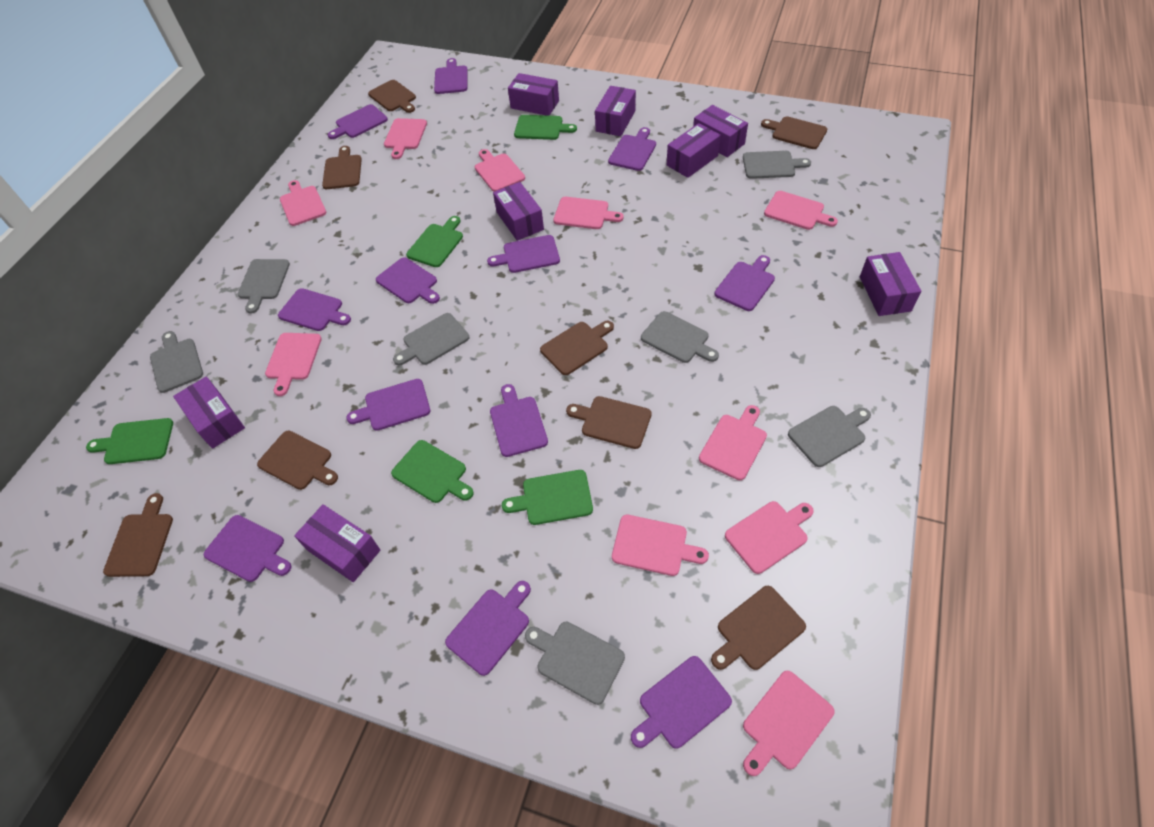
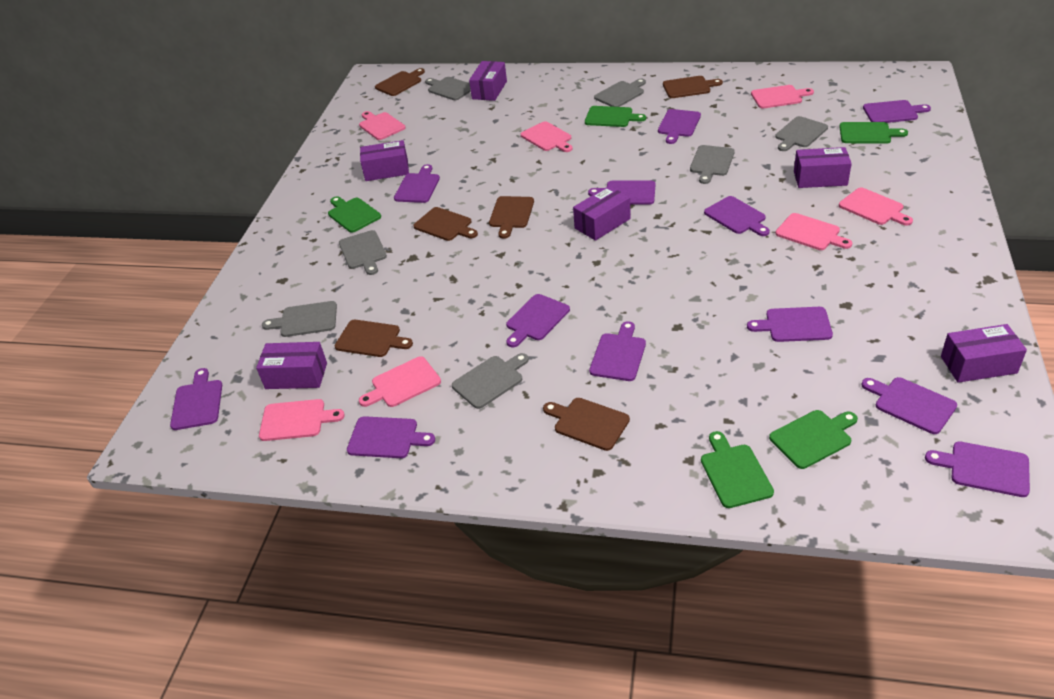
brown cutting board: [103,493,173,577] [257,430,338,490] [322,146,362,189] [368,80,416,113] [540,321,614,375] [566,396,652,449] [711,586,806,670] [761,116,827,149] = 8 -> [335,320,413,357] [375,68,425,96] [413,207,478,241] [489,196,534,239] [543,398,630,451] [663,76,723,98] = 6
pink cutting board: [265,333,322,396] [280,180,326,226] [384,118,427,159] [475,149,525,192] [553,197,624,229] [612,515,709,576] [699,405,767,480] [725,501,814,574] [743,671,834,776] [764,191,838,230] = 10 -> [259,399,345,441] [359,111,406,140] [359,356,441,407] [521,121,572,152] [751,85,814,109] [775,213,852,250] [839,188,913,226] = 7
purple box: [173,376,245,449] [294,504,380,582] [493,182,544,241] [508,73,559,116] [595,86,636,136] [667,123,721,178] [693,105,748,157] [860,252,921,316] = 8 -> [256,342,327,389] [360,140,409,181] [469,61,507,101] [573,186,631,241] [794,147,852,188] [941,324,1027,383] = 6

